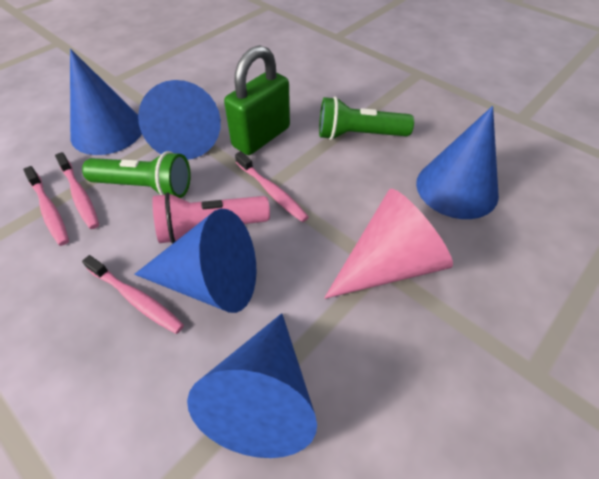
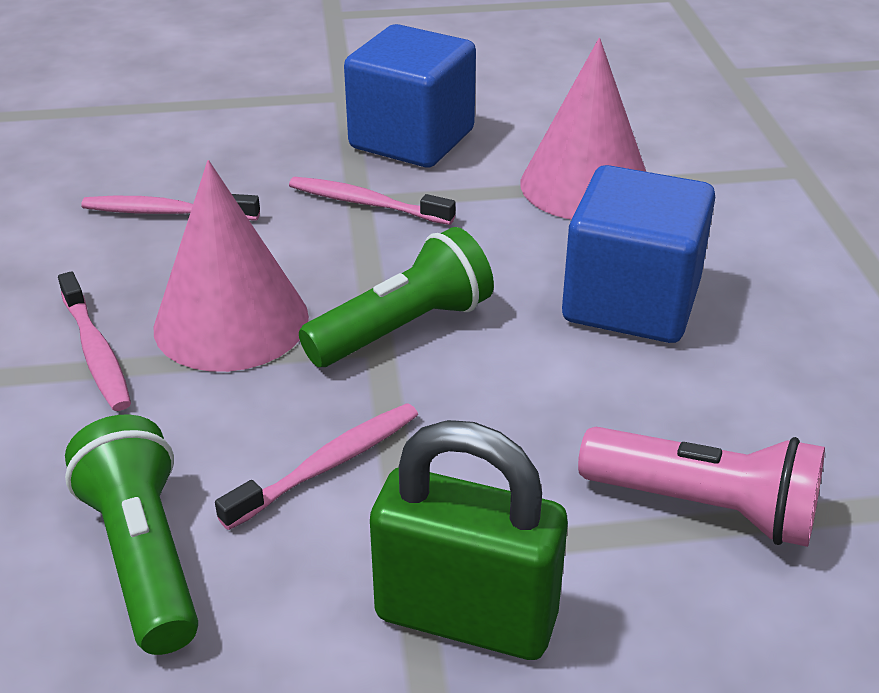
blue cone: [70,49,142,155] [134,209,256,313] [138,80,221,160] [187,313,317,458] [416,106,499,219] = 5 -> none = 0
blue cube: none = 0 -> [344,24,476,167] [562,165,715,343] = 2
pink cone: [324,189,453,299] = 1 -> [154,160,309,372] [521,38,646,220] = 2

